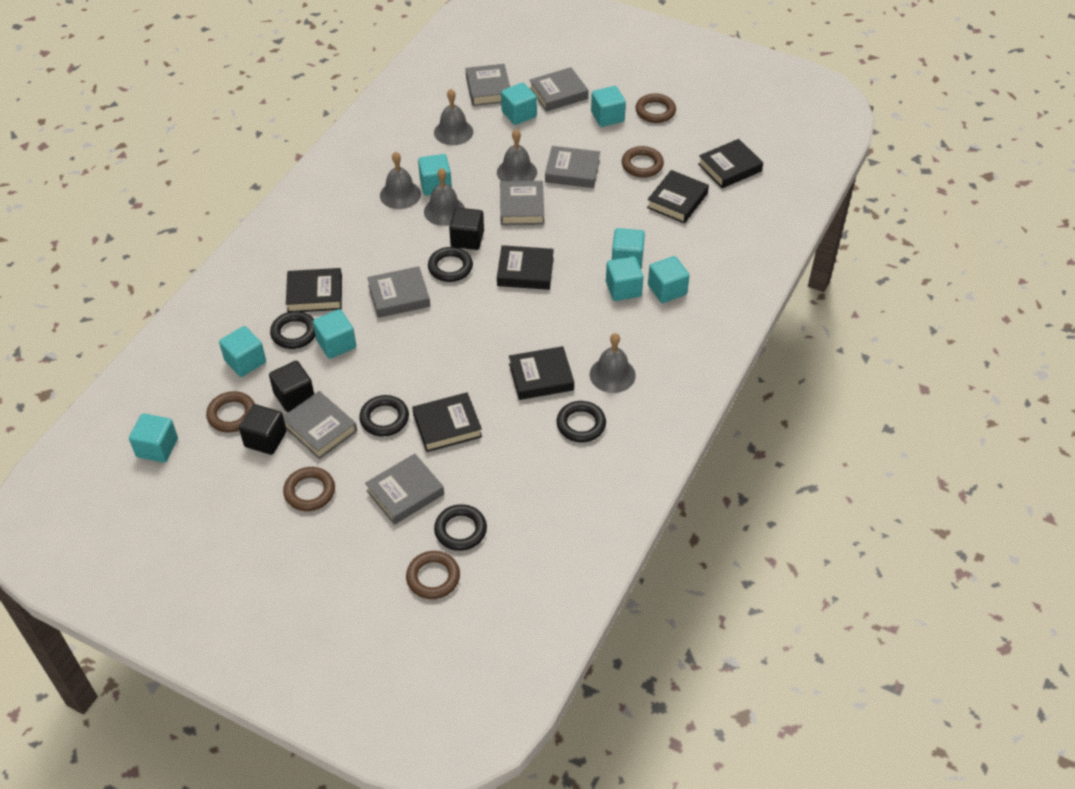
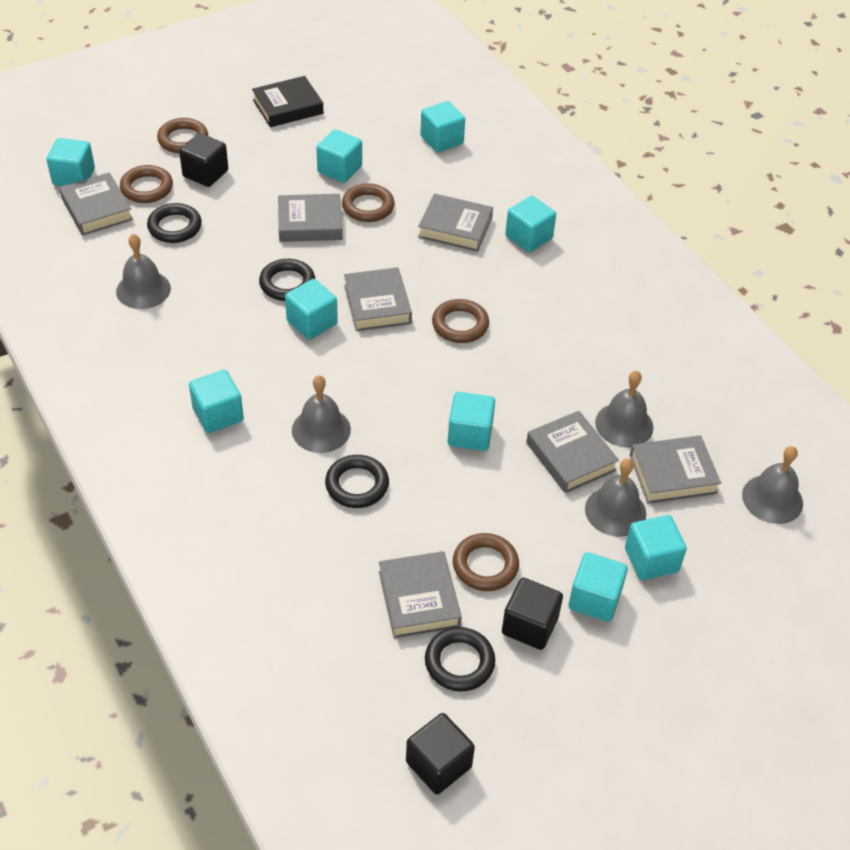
black book: [286,268,342,312] [412,392,482,452] [497,245,554,290] [509,346,574,400] [647,170,709,223] [698,139,763,188] = 6 -> [252,76,323,127] = 1
black ring: [270,311,315,349] [359,395,409,437] [428,247,473,282] [434,504,487,551] [557,401,606,442] = 5 -> [147,203,202,243] [259,259,315,301] [325,455,389,508] [425,627,495,692] = 4

